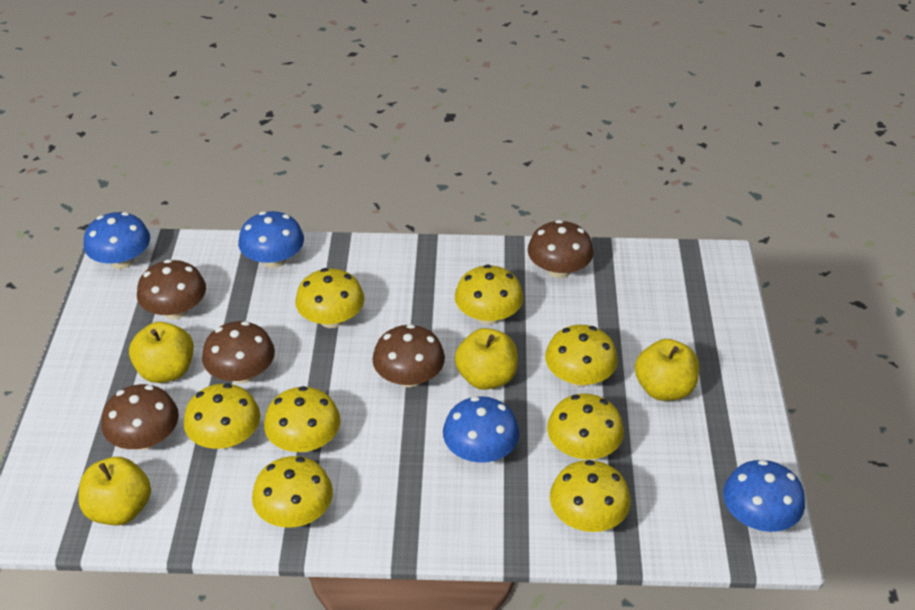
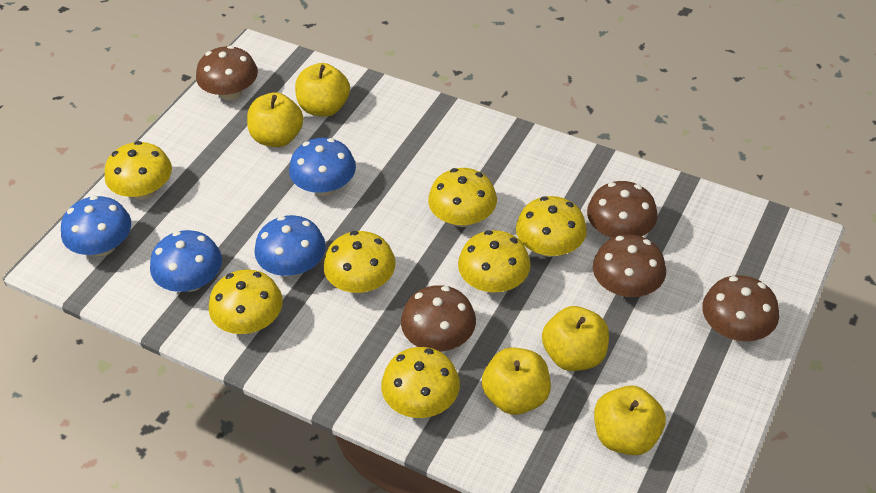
yellow apple: [78,457,151,525] [129,322,194,383] [455,328,518,390] [635,339,699,401] = 4 -> [247,92,303,147] [295,63,350,117] [482,347,551,415] [542,306,609,371] [594,385,666,455] = 5
yellow mushroom: [184,383,260,449] [252,456,333,528] [264,386,341,452] [295,268,364,328] [455,264,523,325] [545,325,618,387] [547,394,624,460] [550,460,631,532] = 8 -> [105,141,172,200] [209,270,283,334] [323,231,396,293] [381,347,460,418] [428,168,497,227] [458,230,531,292] [516,196,587,257] = 7

